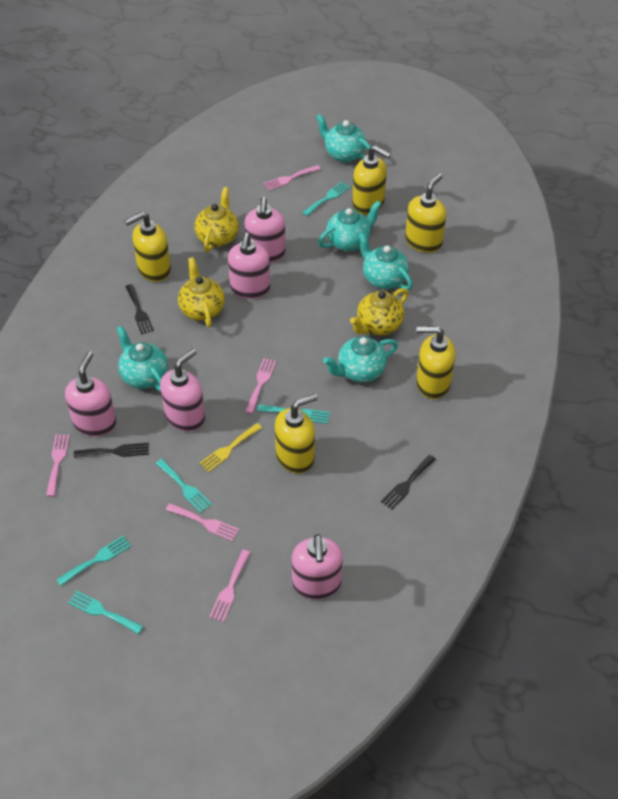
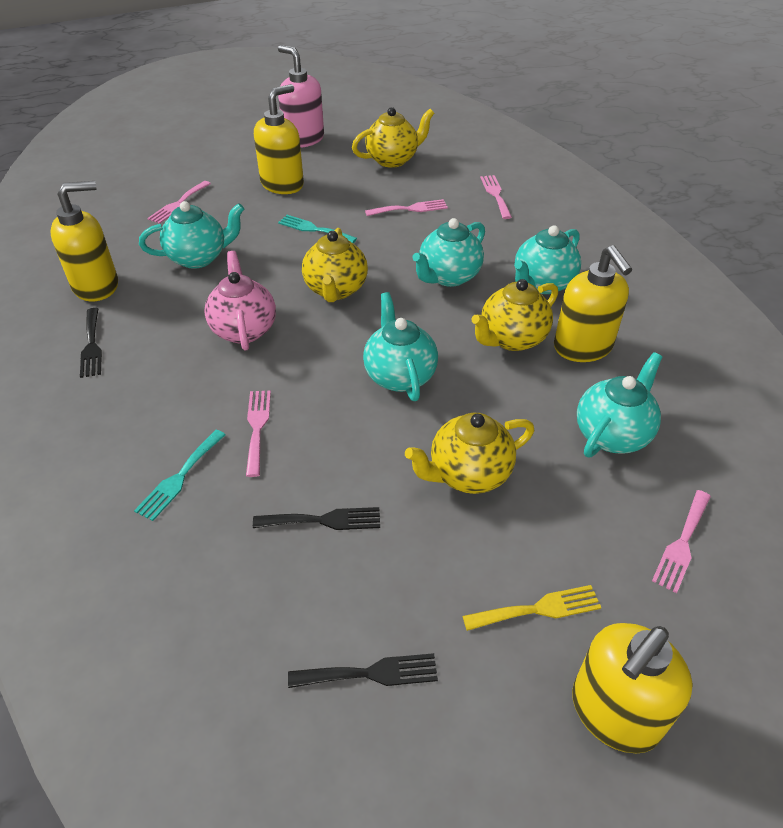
pink soap dispenser: [65,351,116,437] [160,349,205,431] [228,232,270,299] [244,197,286,263] [292,534,343,599] = 5 -> [278,45,324,148] = 1
pink teapot: none = 0 -> [204,251,276,351] = 1
turquoise fork: [56,535,131,586] [68,590,143,634] [156,459,212,513] [257,405,330,424] [302,182,350,216] = 5 -> [134,430,226,521] [278,215,357,243] = 2
yellow soap dispenser: [125,212,171,282] [275,394,318,474] [352,145,391,215] [405,173,446,253] [416,326,455,399] = 5 -> [50,181,118,301] [254,84,304,194] [554,245,632,362] [572,623,693,753] = 4
yellow teapot: [178,257,225,327] [194,187,239,252] [350,288,408,335] = 3 -> [302,228,368,302] [352,107,434,168] [405,413,534,494] [471,279,558,351] = 4

